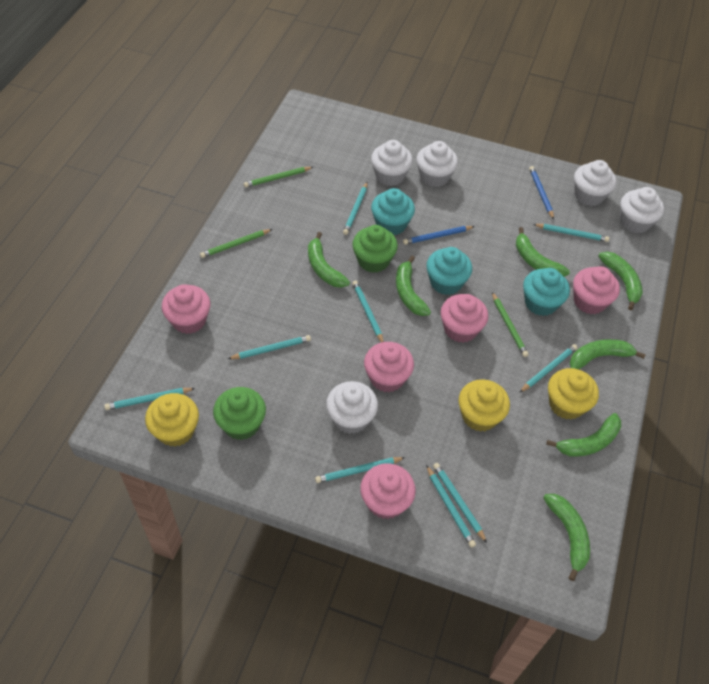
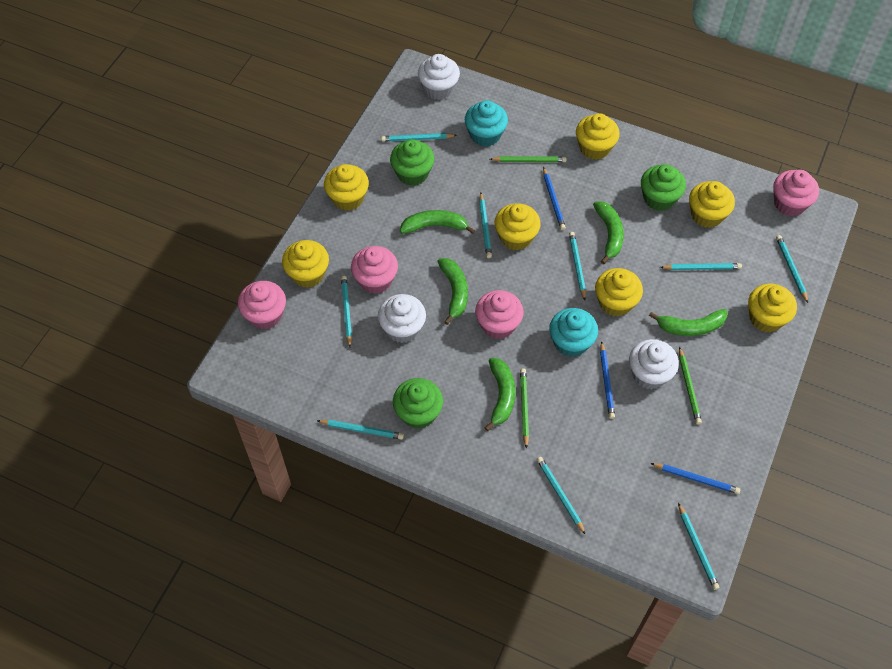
blue pencil: [403,226,475,245] [529,166,554,219] = 2 -> [543,167,566,230] [600,341,615,419] [650,463,740,494] = 3
green banana: [308,232,350,288] [396,256,431,316] [516,227,570,277] [543,494,590,581] [546,413,621,457] [569,339,646,369] [598,252,643,310] = 7 -> [400,210,475,234] [437,258,468,325] [485,358,515,431] [593,202,624,264] [649,309,727,336] = 5
green cupcake: [213,387,266,440] [352,225,398,273] = 2 -> [390,139,434,186] [393,378,443,429] [641,164,686,211] = 3
pink cupcake: [162,284,210,334] [360,463,416,519] [364,342,414,392] [441,294,488,343] [573,266,620,314] = 5 -> [238,281,286,329] [351,246,398,294] [475,290,524,339] [773,170,819,216] = 4
turquoise cupcake: [371,188,415,235] [426,247,472,295] [523,268,570,316] = 3 -> [465,100,508,147] [549,308,598,357] = 2
white cupcake: [326,381,378,434] [371,140,413,186] [416,141,458,187] [574,160,616,206] [620,187,664,233] = 5 -> [378,294,426,343] [418,54,460,100] [629,339,679,389] = 3
yellow cupcake: [145,393,199,447] [458,379,510,432] [548,368,599,420] = 3 -> [282,240,329,288] [324,164,369,211] [495,203,541,251] [576,113,620,160] [595,268,643,317] [689,181,735,228] [748,284,797,332] = 7

